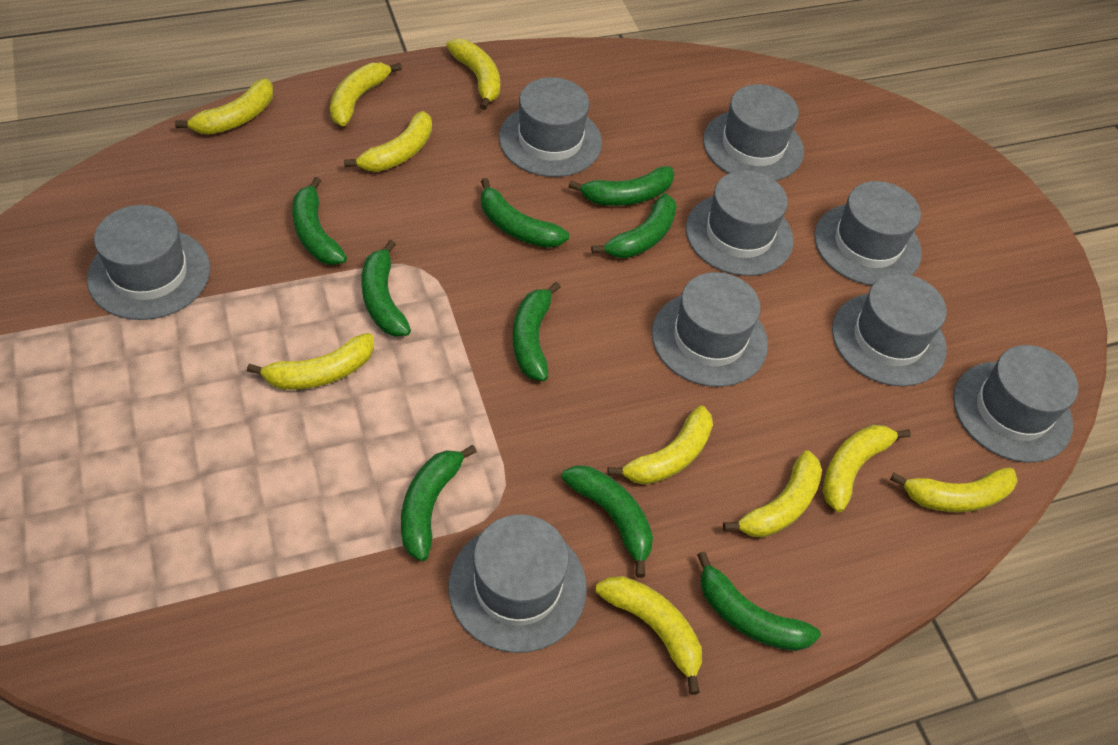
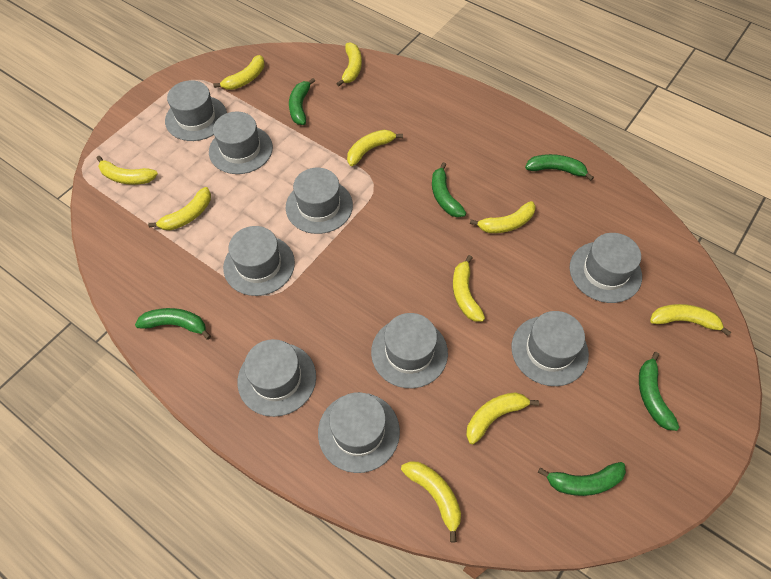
green banana: [292,177,347,265] [362,240,411,337] [401,445,477,561] [481,178,569,248] [513,282,561,381] [561,465,653,578] [568,166,674,206] [591,193,677,258] [697,551,821,651] = 9 -> [135,308,211,340] [289,78,315,125] [432,162,466,217] [525,154,594,180] [538,462,626,496] [639,352,679,431] = 6

